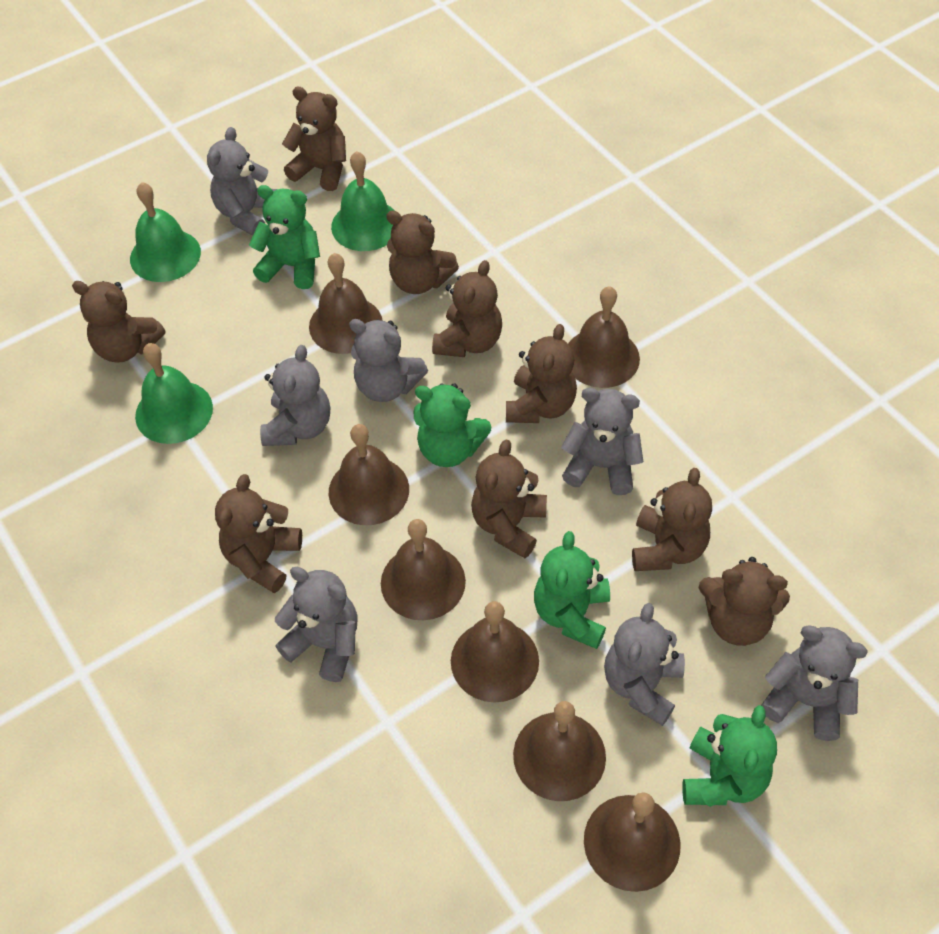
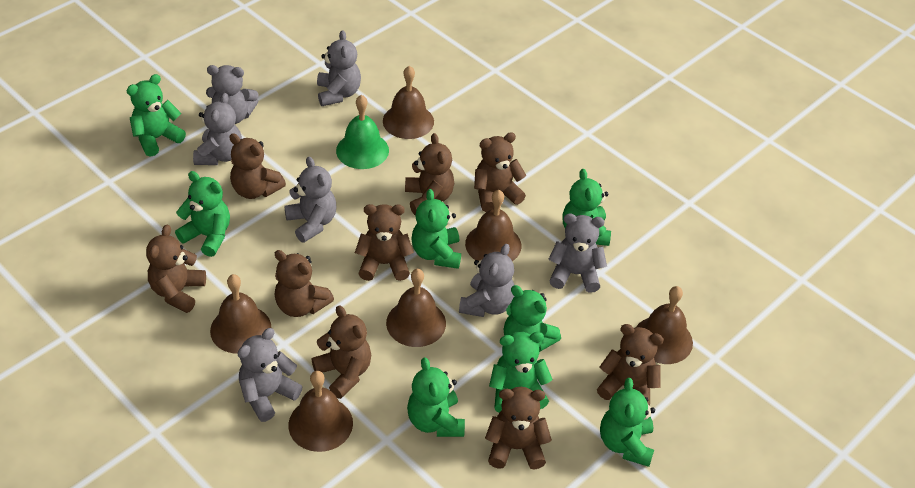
brown bell: [309,253,383,354] [329,424,409,525] [381,519,466,620] [451,601,539,703] [513,701,606,801] [568,286,640,388] [584,792,680,892] = 7 -> [210,274,272,354] [289,371,353,452] [383,66,434,139] [386,269,446,347] [465,190,521,261] [636,286,693,364] = 6
green bell: [130,182,201,282] [135,343,213,444] [331,151,395,251] = 3 -> [336,95,389,169] = 1
green teddy bear: [249,185,320,289] [414,383,491,467] [534,531,610,649] [682,705,777,807] = 4 -> [126,74,186,157] [175,171,230,257] [407,357,465,437] [411,189,461,269] [489,332,553,413] [504,285,561,352] [562,169,611,246] [600,378,655,467] = 8

